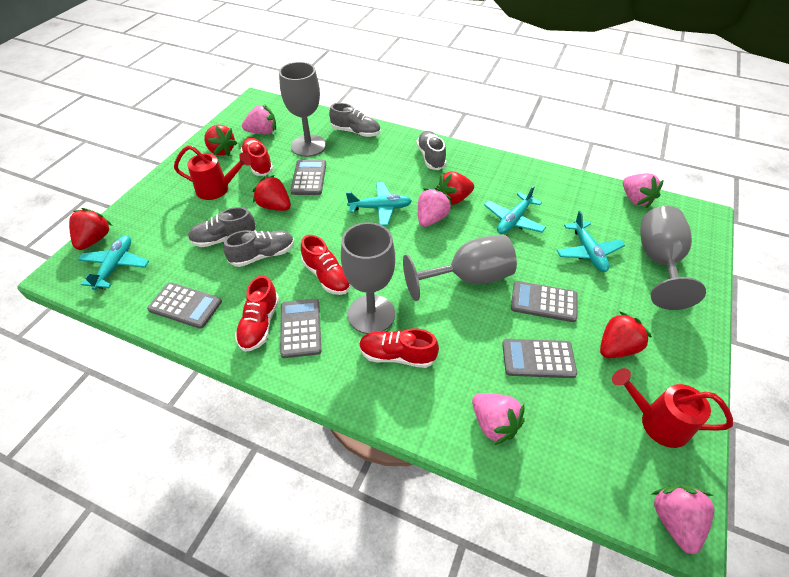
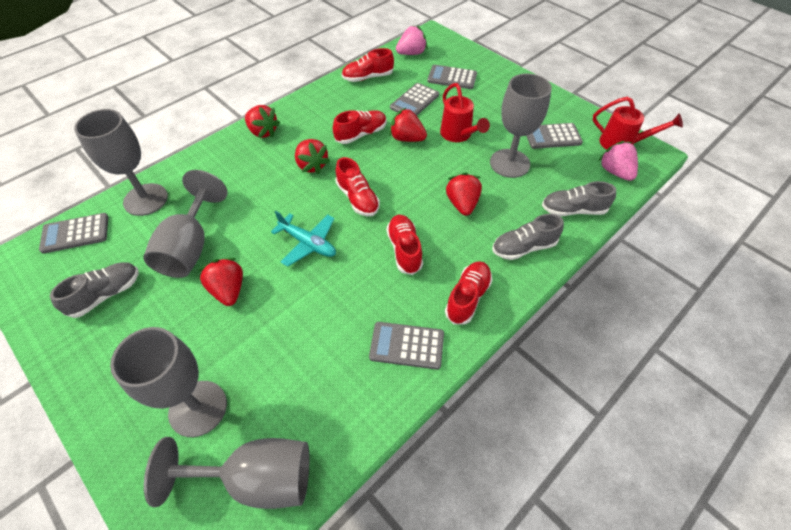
grey goblet: [279,62,326,157] [341,222,395,334] [403,235,517,301] [640,206,706,310] = 4 -> [74,109,168,216] [110,327,227,437] [143,170,228,278] [144,437,309,509] [490,73,552,178] = 5
grey shoe: [188,207,257,247] [223,230,294,267] [329,103,381,137] [416,131,447,170] = 4 -> [50,262,139,318] [493,214,564,260] [542,181,616,216] = 3
pink strawberry: [242,105,276,134] [418,188,452,227] [472,393,525,445] [623,173,663,208] [652,484,714,554] = 5 -> [396,25,427,55] [598,141,638,181] = 2
red shoe: [235,275,279,352] [240,138,273,176] [301,235,351,295] [359,328,439,368] = 4 -> [333,110,387,144] [335,157,380,216] [342,48,394,82] [386,215,423,275] [445,261,492,325] = 5
turquoise plane: [78,235,149,290] [346,182,412,226] [484,185,546,234] [557,211,625,272] = 4 -> [271,211,336,267] = 1

